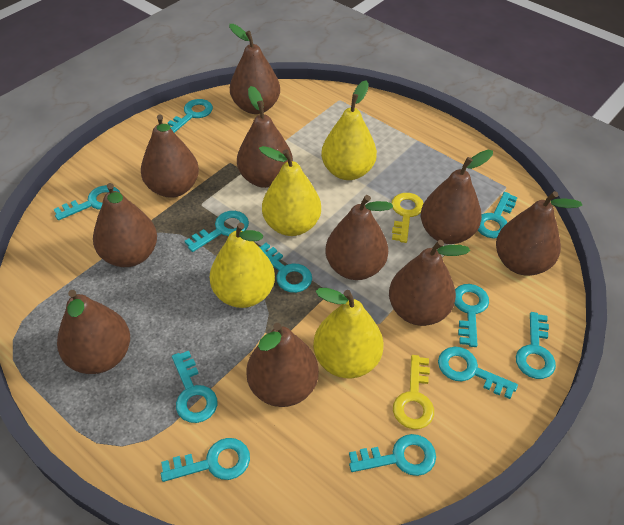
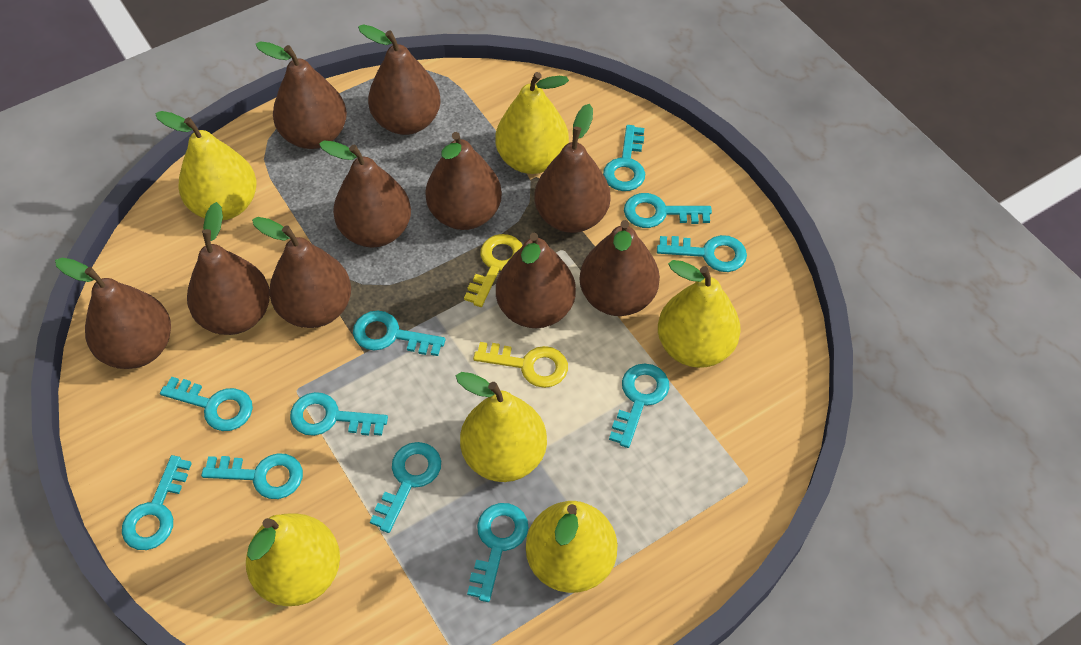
yellow pear: [209,222,275,308] [259,146,321,236] [313,288,384,378] [321,80,377,180] = 4 -> [155,111,256,221] [246,514,340,606] [456,372,547,482] [496,72,569,174] [526,501,617,593] [658,260,741,368] = 6

